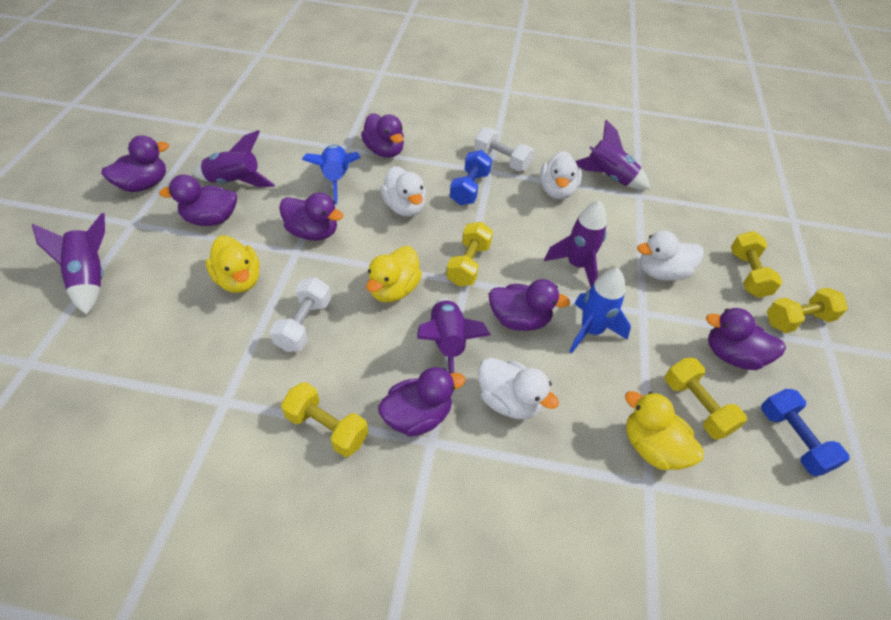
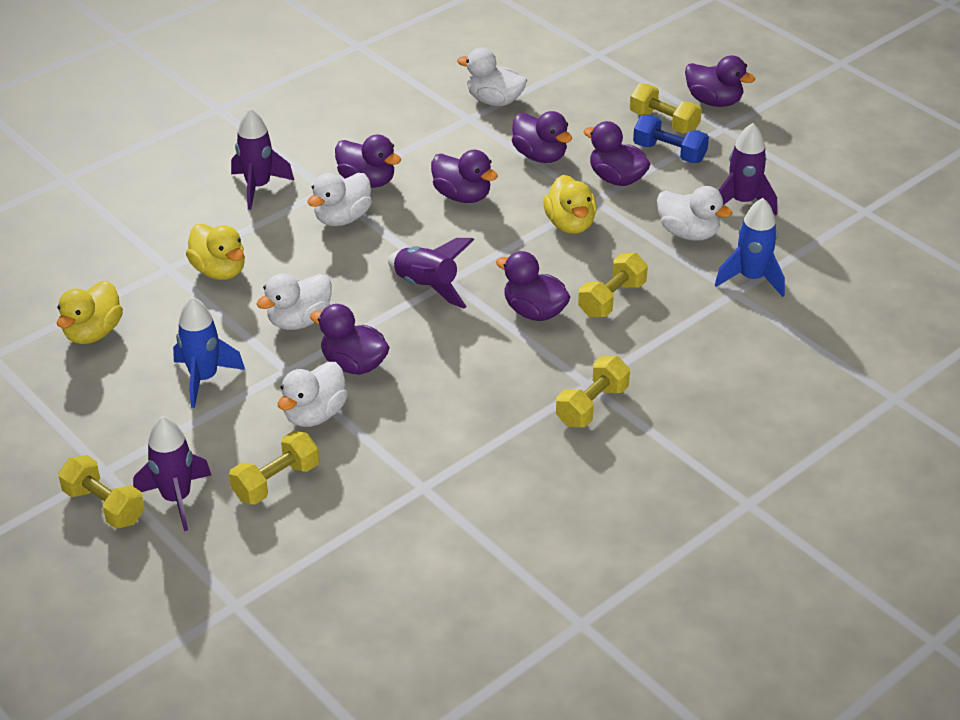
blue dumbbell: [450,150,492,205] [761,389,849,476] = 2 -> [633,115,709,163] = 1
purple rocket: [32,213,105,315] [192,130,275,187] [417,298,491,374] [544,200,607,287] [575,120,650,190] = 5 -> [133,416,211,531] [231,108,294,210] [388,238,474,308] [718,123,777,215] = 4
white duck: [380,166,426,217] [479,358,559,419] [540,151,582,199] [637,231,704,281] = 4 -> [257,274,331,330] [278,362,348,427] [307,173,372,226] [457,48,527,106] [657,186,732,241] = 5
white dumbbell: [270,277,331,352] [474,127,534,171] = 2 -> none = 0

